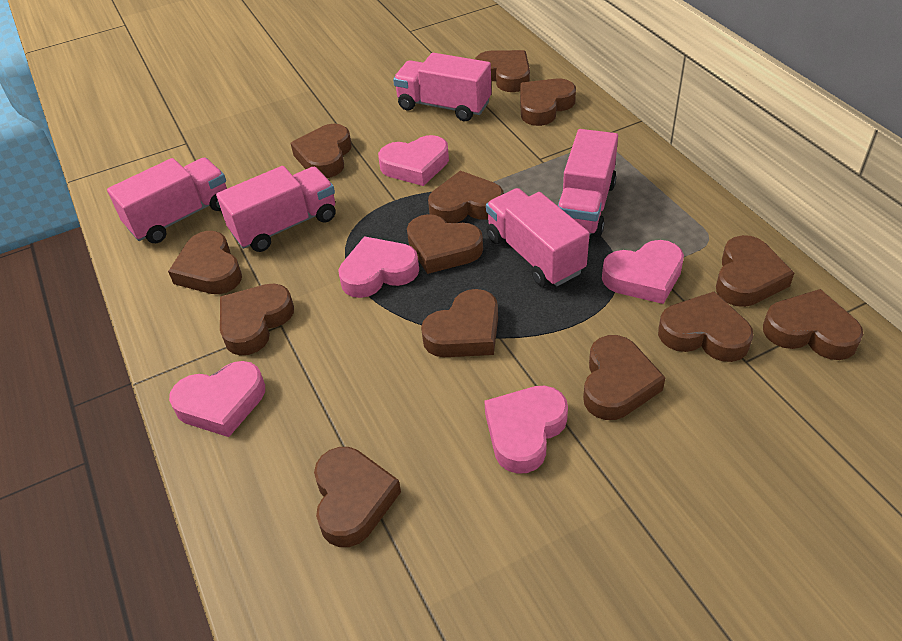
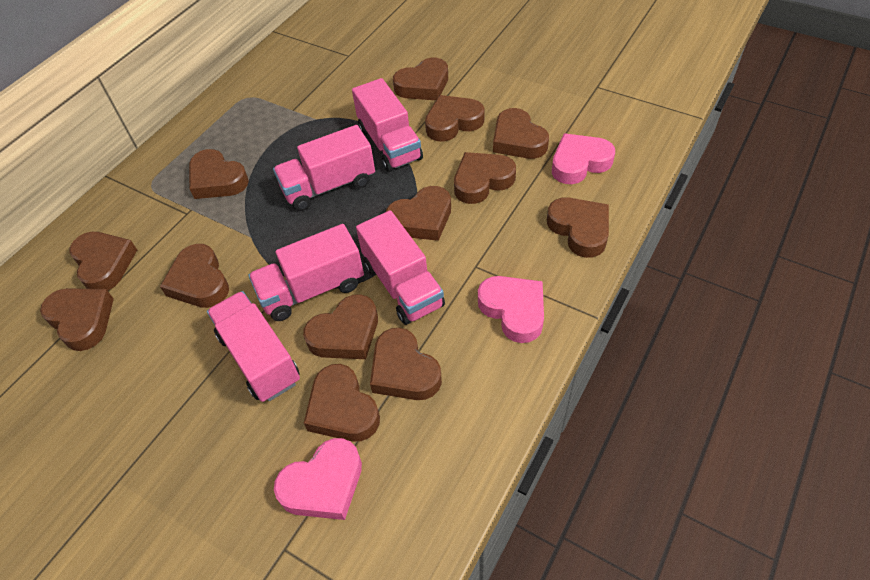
pink heart: [169,361,265,437] [338,236,419,298] [378,135,449,186] [484,386,568,474] [602,240,684,304] = 5 -> [274,438,362,520] [478,276,544,343] [552,133,615,184] = 3

